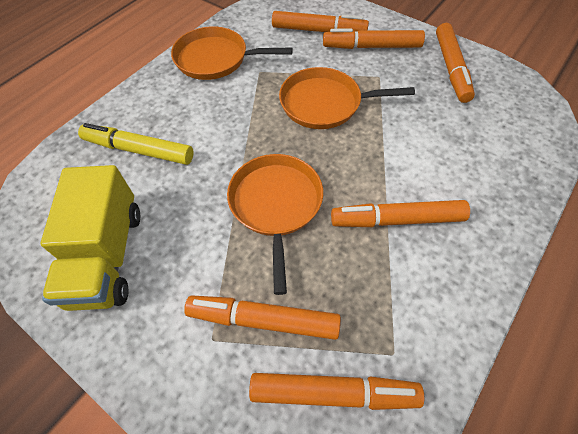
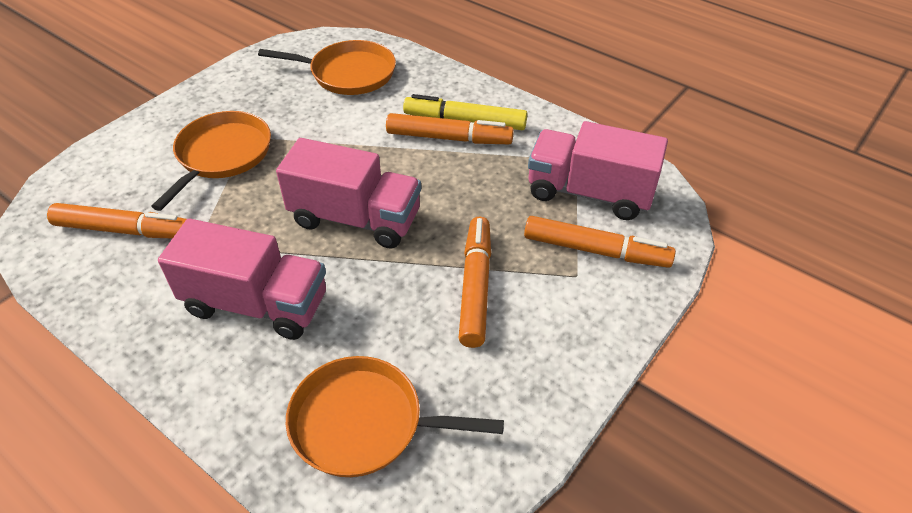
orange marker: [184,295,341,340] [249,373,424,410] [272,11,369,32] [323,29,425,49] [331,200,470,227] [436,23,475,103] = 6 -> [47,203,187,239] [386,113,514,144] [459,217,491,348] [524,216,676,268] = 4
pink truck: none = 0 -> [158,219,326,340] [276,138,421,249] [528,121,668,220] = 3
yellow truck: [40,165,140,311] = 1 -> none = 0

